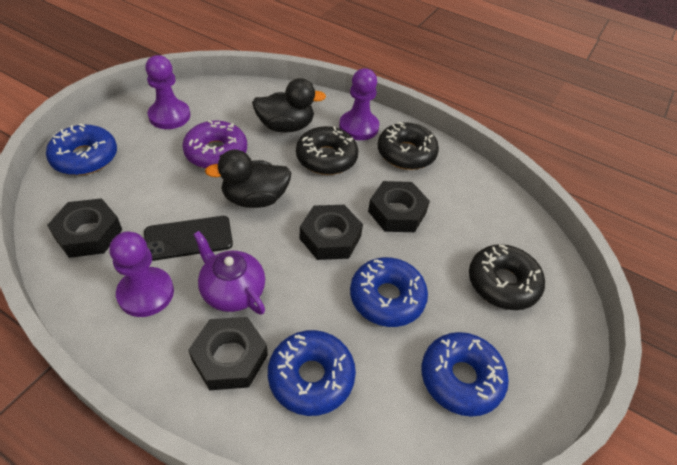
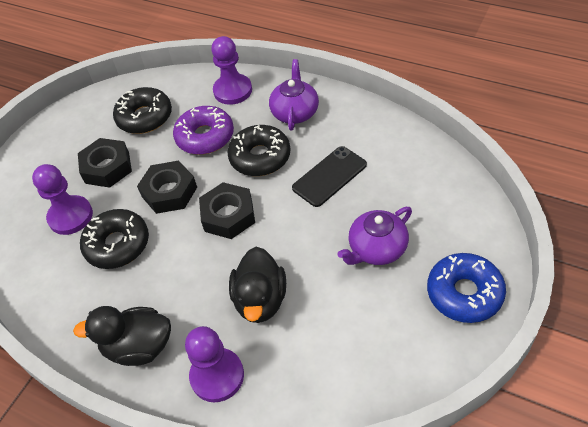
black nut: [47,198,122,258] [188,317,268,390] [300,205,363,260] [368,181,430,232] = 4 -> [78,138,132,188] [137,161,197,214] [199,182,255,239] = 3
blue donut: [46,123,117,175] [268,330,356,416] [350,257,428,327] [422,332,509,417] = 4 -> [427,253,506,323] = 1
purple teapot: [193,231,265,315] = 1 -> [269,59,319,130] [337,207,412,265] = 2

